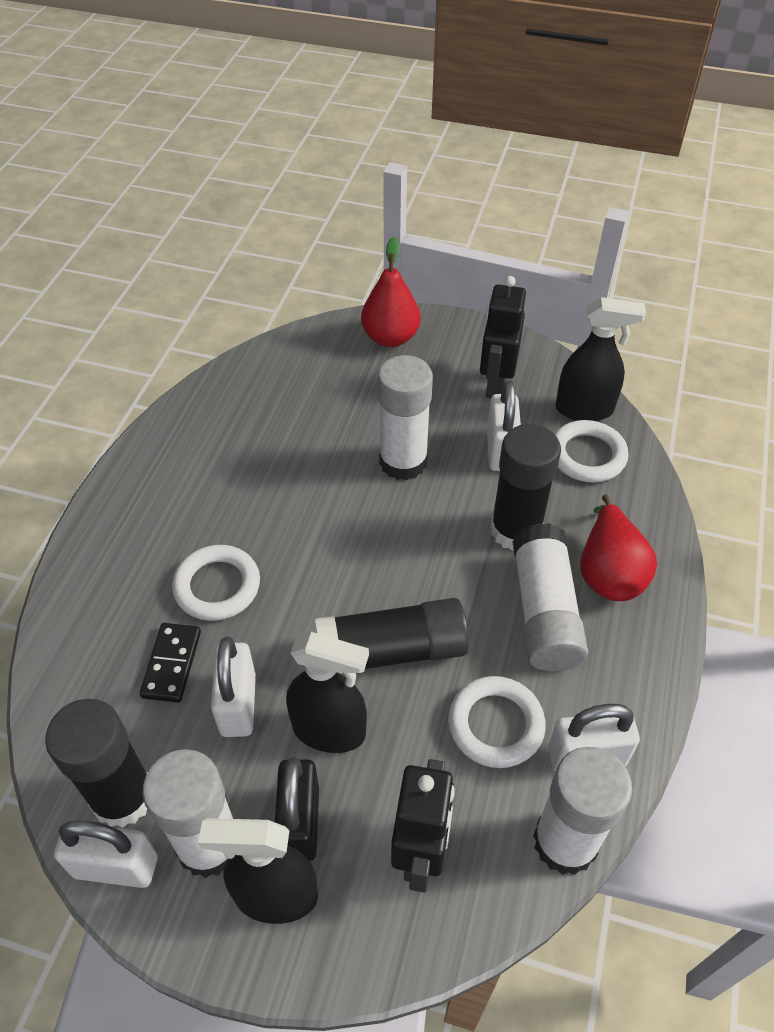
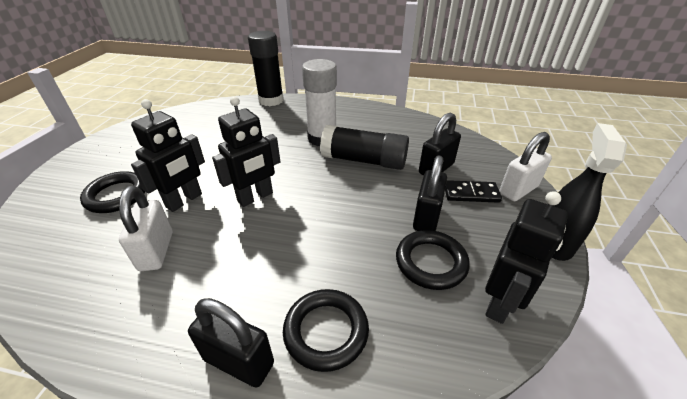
black glue stick: [45,699,147,828] [315,598,469,674] [490,424,561,551] = 3 -> [248,31,284,106] [320,125,409,170] = 2
black padlock: [275,757,319,861] = 1 -> [188,298,274,388] [413,155,447,231] [419,112,461,175] = 3
black ring: none = 0 -> [80,171,145,213] [283,289,369,372] [396,230,470,290] = 3
black robot: [391,759,455,893] [480,276,526,398] = 2 -> [131,99,205,212] [212,96,280,207] [485,191,568,324] = 3
black spray bottle: [198,818,318,924] [286,632,369,753] [555,297,646,421] = 3 -> [552,123,627,261] = 1
red pear: [361,237,421,347] [580,494,657,601] = 2 -> none = 0
white glue stick: [143,749,233,878] [378,355,433,480] [512,523,588,671] [533,747,632,875] = 4 -> [302,59,337,146] = 1
white padlock: [54,820,158,888] [211,637,256,737] [487,380,521,471] [548,704,640,772] = 4 -> [119,186,173,271] [499,132,552,201] = 2
white ring: [172,545,260,621] [448,676,546,768] [554,420,628,483] = 3 -> none = 0

